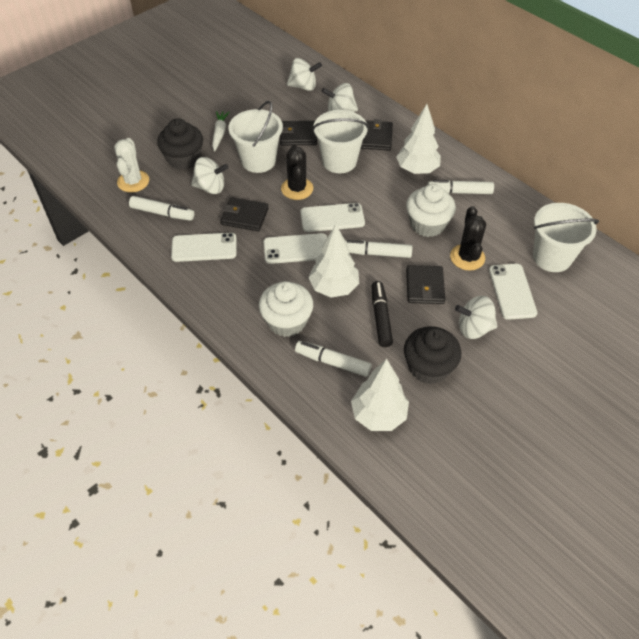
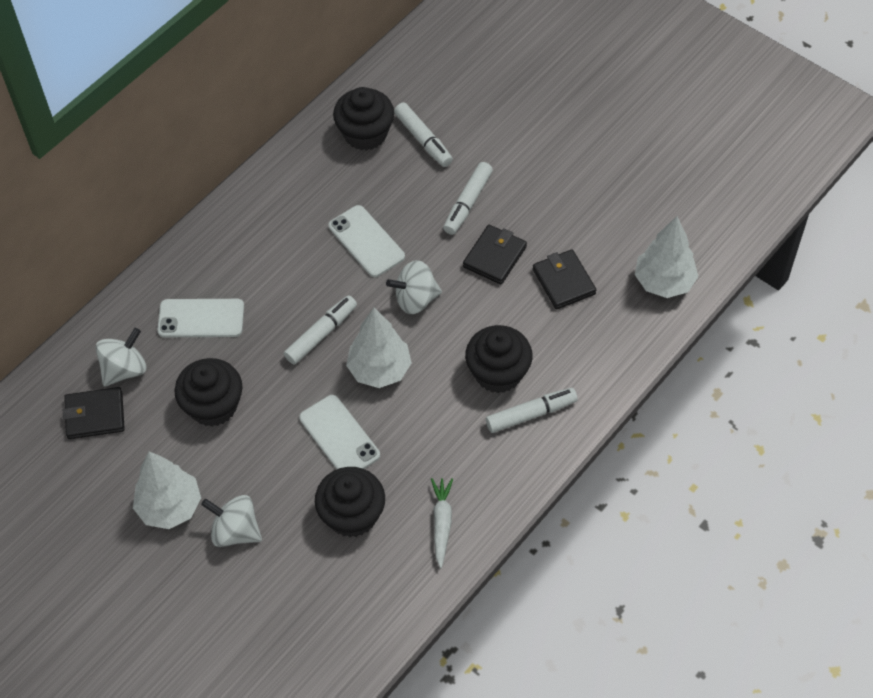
black cactus: [281,145,313,200] [450,206,486,270] = 2 -> none = 0
black cupcake: [157,118,203,170] [404,326,461,384] = 2 -> [175,358,243,427] [315,467,385,537] [333,87,394,151] [465,325,532,393] = 4
black marker: [372,281,393,347] = 1 -> none = 0
black wallet: [220,197,269,231] [280,121,317,145] [361,119,393,151] [406,265,445,304] = 4 -> [63,387,125,439] [463,225,527,284] [533,249,596,310] = 3
white bucket: [228,101,283,173] [312,110,369,173] [533,203,599,272] = 3 -> none = 0
white cactus: [114,138,149,193] = 1 -> none = 0
white cupcake: [259,281,313,337] [406,184,456,237] = 2 -> none = 0
white phone: [171,233,237,262] [264,233,327,264] [300,203,365,232] [489,264,537,320] = 4 -> [157,299,244,337] [299,395,380,469] [329,205,405,277] = 3
white spinning top: [191,157,229,194] [287,58,322,91] [322,83,358,112] [455,296,497,339] = 4 -> [96,328,147,387] [201,495,262,547] [386,260,442,314] = 3

